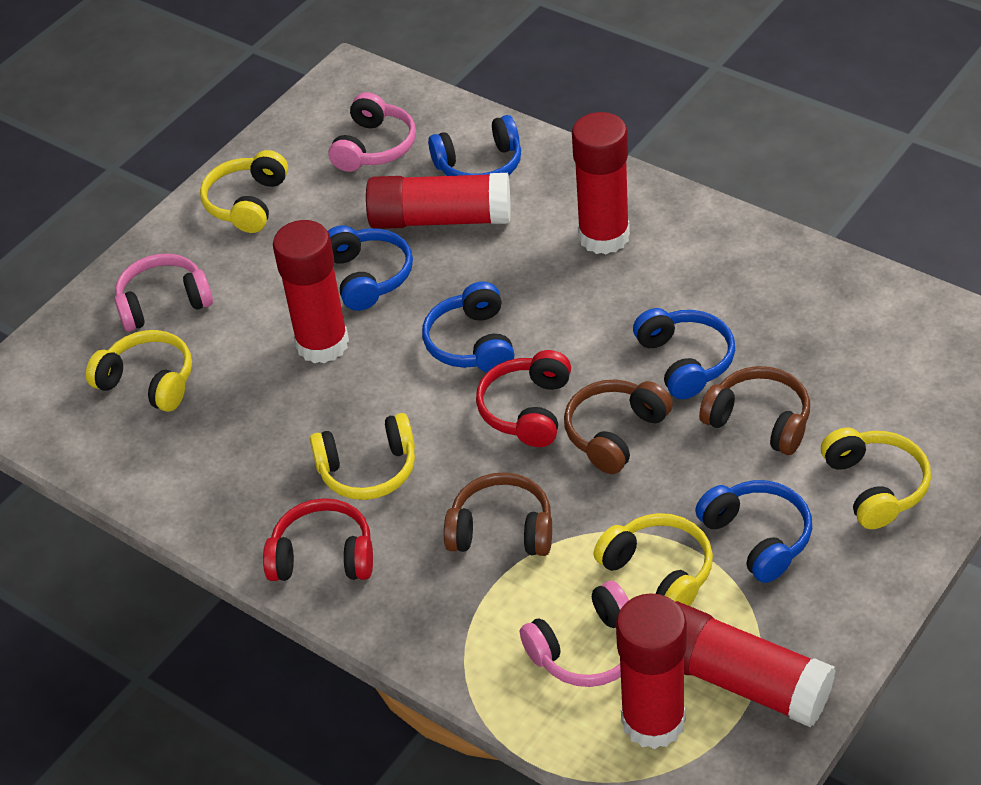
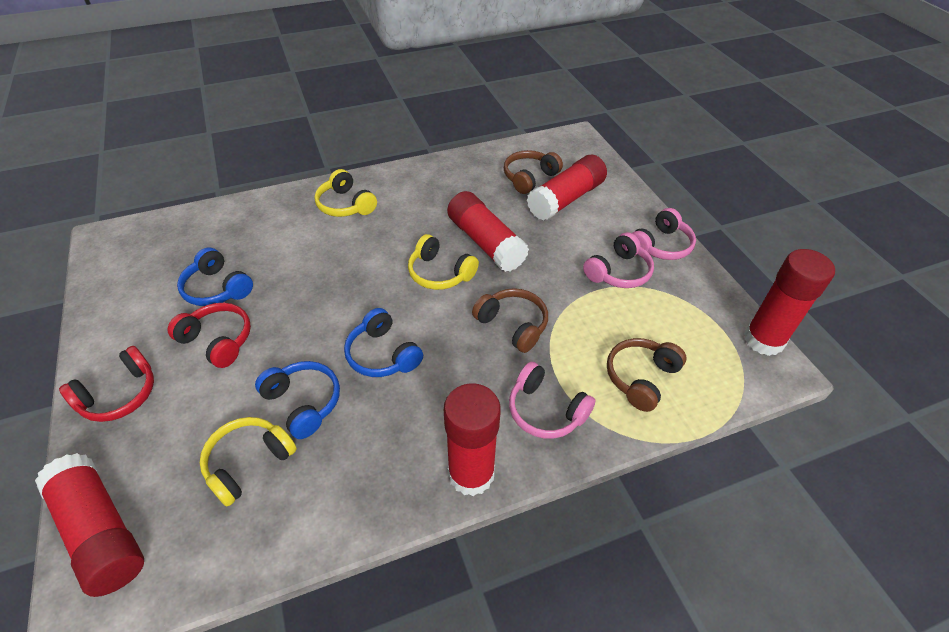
blue headphones: [328,225,413,311] [422,282,514,372] [428,115,521,176] [633,308,735,399] [695,480,812,583] = 5 -> [177,248,253,306] [255,361,340,439] [344,308,423,377] = 3
yellow headphones: [86,330,192,412] [200,150,288,233] [310,413,415,500] [594,513,713,606] [821,428,931,529] = 5 -> [200,417,297,506] [314,169,377,217] [408,234,479,290] = 3

